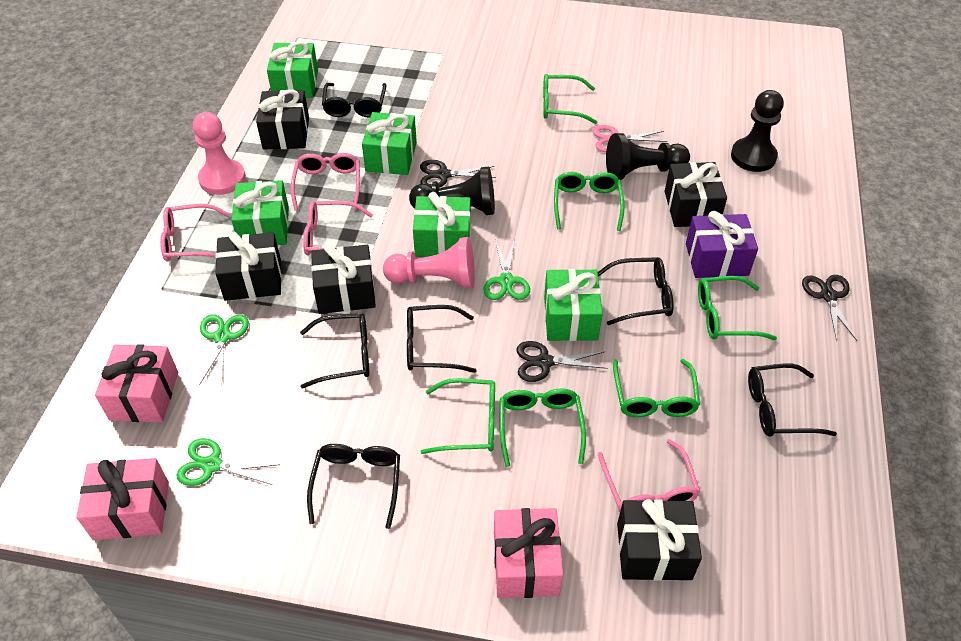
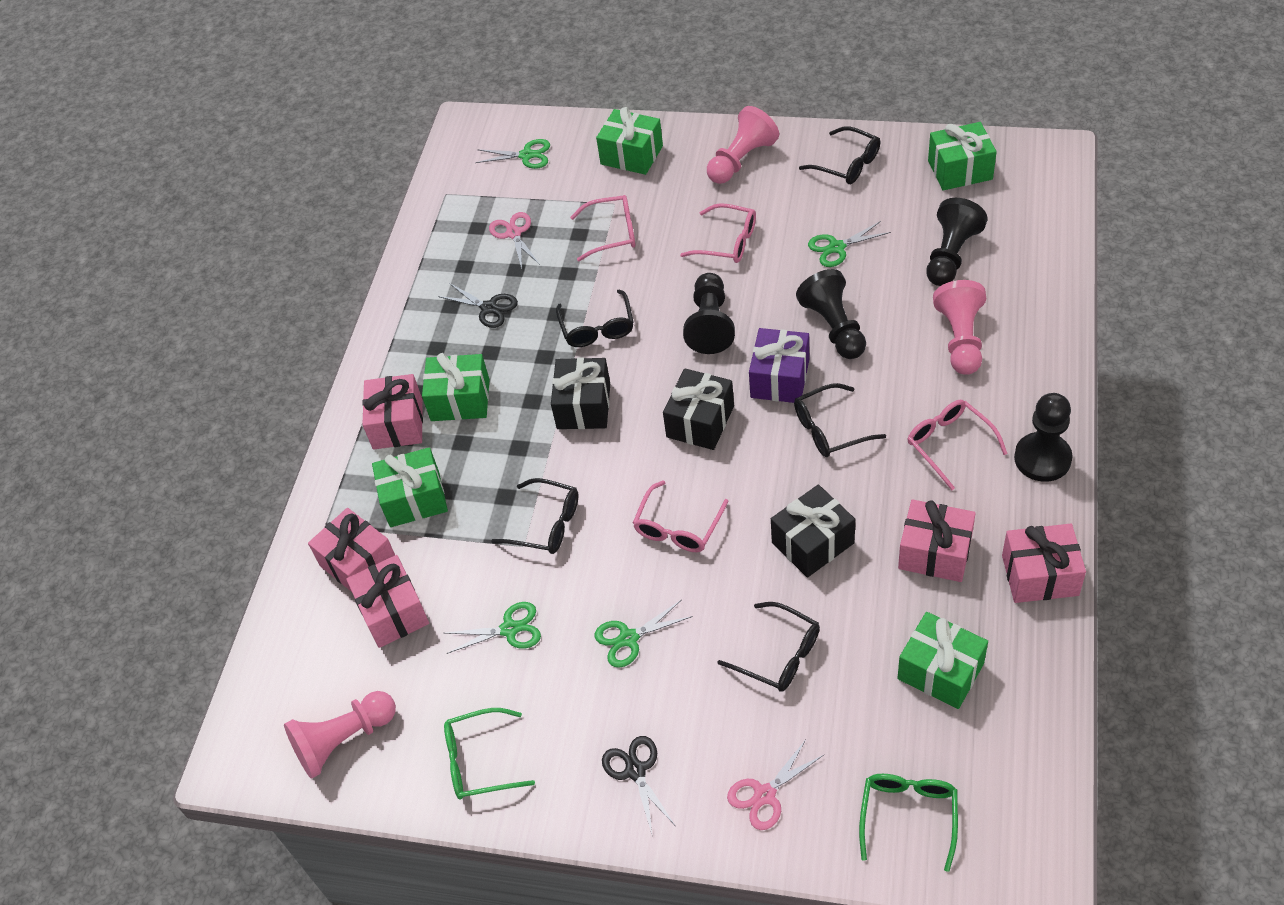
black gift: [215,231,282,301] [256,89,309,149] [311,244,376,314] [617,499,702,581] [665,162,727,227] = 5 -> [551,357,610,429] [663,368,734,450] [771,485,855,578] = 3
black glasses: [300,313,369,389] [307,444,400,529] [322,83,386,118] [407,305,477,373] [598,257,674,325] [748,363,837,437] = 6 -> [491,478,579,554] [556,290,633,347] [718,602,820,692] [794,383,886,457] [799,126,880,184] = 5
black pawn: [409,167,495,215] [606,133,690,180] [731,90,784,172] = 3 -> [683,273,735,354] [796,269,866,359] [926,198,988,286] [1014,393,1072,482] = 4
black scissors: [420,160,496,188] [517,341,608,382] [802,275,857,341] = 3 -> [438,283,518,328] [602,736,675,834] = 2
green glasses: [421,378,495,454] [500,388,586,467] [543,74,597,124] [554,172,625,231] [613,359,700,417] [698,276,777,340] = 6 -> [444,708,535,799] [859,774,958,872] = 2
green scissors: [176,438,280,486] [199,314,249,385] [484,240,530,300] = 3 -> [446,602,541,654] [475,139,550,169] [594,600,693,668] [808,221,891,267] = 4
pink gift: [76,458,169,540] [95,344,178,423] [494,508,563,598] = 3 -> [308,508,395,592] [346,555,429,648] [362,374,423,450] [898,499,976,582] [1002,524,1086,603] = 5
pink pawn: [193,112,246,195] [383,237,475,289] = 2 -> [284,691,396,779] [707,106,779,184] [933,280,986,375] = 3
pink scissors: [592,125,668,152] = 1 -> [489,212,540,269] [727,740,824,830] = 2

